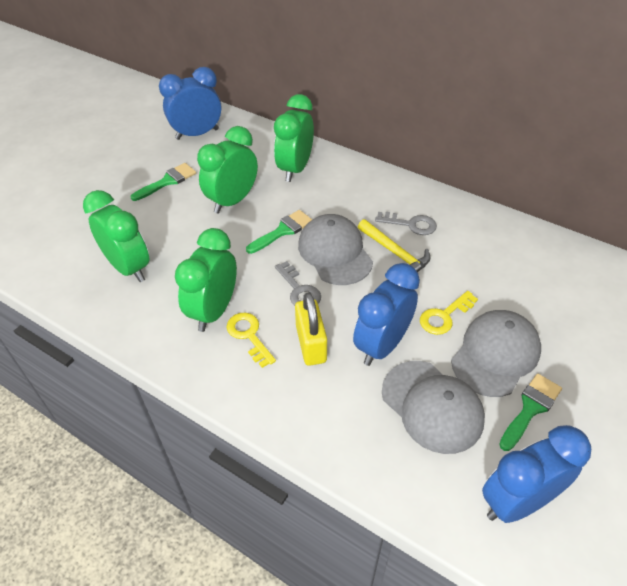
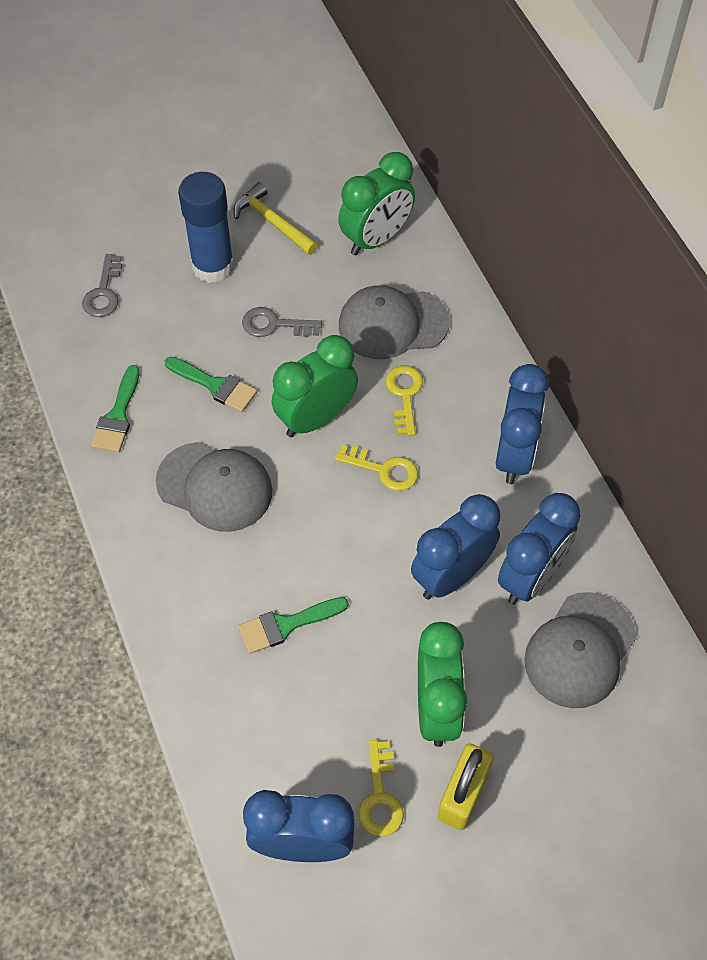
blue clock: [159,67,221,140] [353,263,420,366] [482,425,591,523] = 3 -> [243,790,355,862] [411,494,501,599] [496,364,549,484] [498,493,581,605] = 4
blue glue stick: none = 0 -> [178,172,234,283] = 1
green clock: [83,190,150,282] [175,228,237,332] [197,126,258,214] [274,94,314,182] = 4 -> [272,335,358,437] [338,152,415,255] [418,622,467,747] = 3
yellow key: [227,313,276,368] [420,291,478,335] = 2 -> [335,445,418,491] [358,740,404,837] [385,365,423,436] = 3

